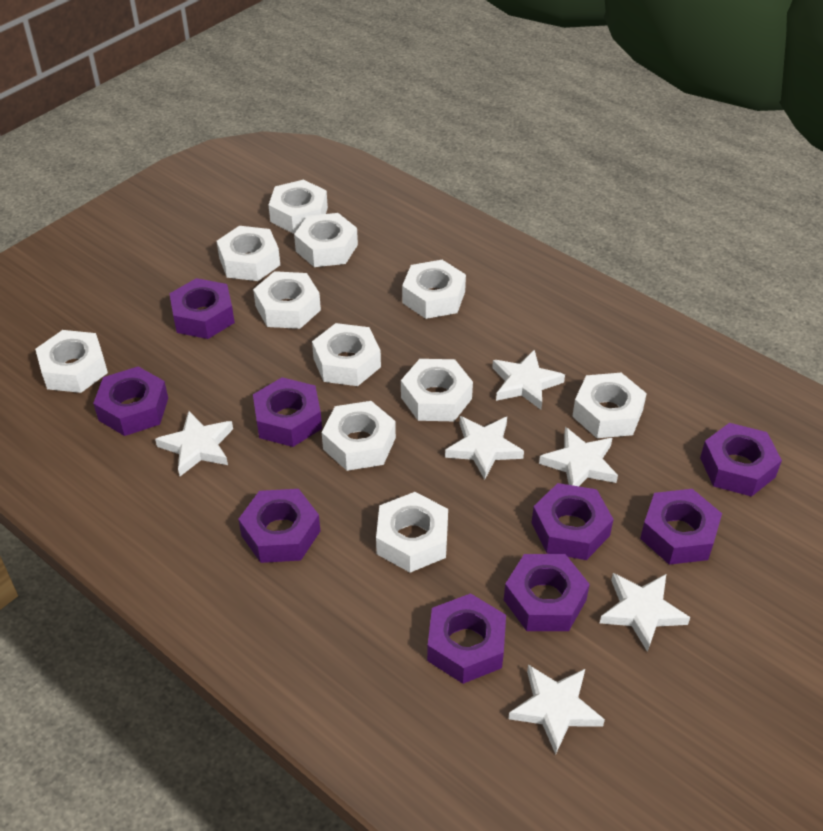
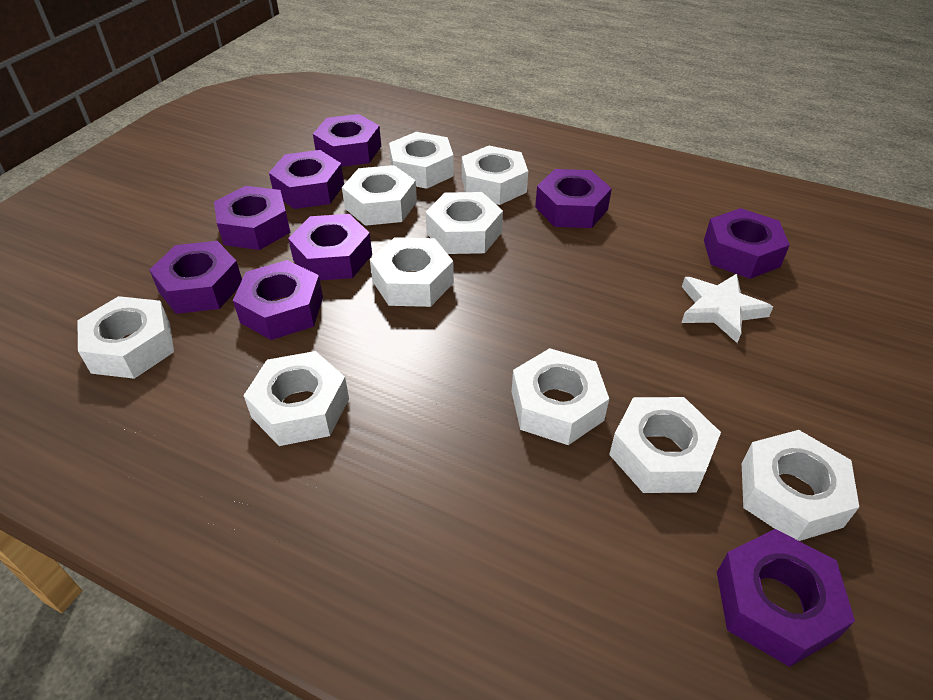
white nut: [35,330,108,393] [217,226,280,281] [253,271,321,329] [269,180,328,234] [294,213,358,267] [312,323,381,386] [322,401,396,471] [376,492,448,573] [401,359,473,421] [402,260,466,319] [572,373,647,438] = 11 -> [77,296,174,379] [243,351,349,446] [342,165,417,226] [370,237,454,307] [389,132,454,189] [426,192,503,254] [462,146,528,205] [512,348,609,445] [609,397,721,493] [742,430,859,541] = 10
white star: [155,411,233,476] [445,416,524,480] [492,350,565,410] [508,665,605,754] [539,427,618,486] [600,573,690,652] = 6 -> [681,274,773,343] = 1

